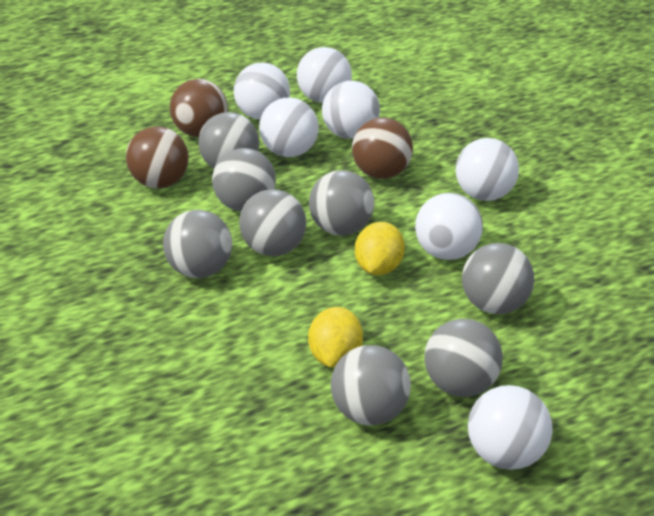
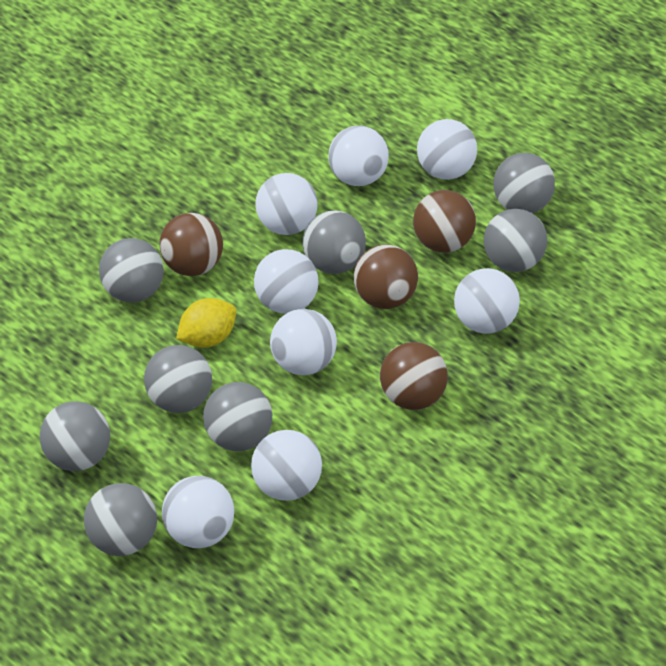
brown ball: [126,126,189,188] [170,79,228,137] [352,117,413,179] = 3 -> [160,213,223,276] [354,245,418,309] [380,342,448,410] [413,190,476,253] = 4
white ball: [234,63,290,120] [259,98,318,157] [297,47,352,103] [322,81,380,139] [415,193,483,260] [455,138,519,201] [468,385,553,470] = 7 -> [162,476,234,548] [251,430,322,501] [254,249,319,314] [255,173,318,235] [270,309,337,375] [328,126,389,186] [417,119,477,180] [454,268,520,334] = 8
yellow lemon: [308,307,363,367] [355,222,405,275] = 2 -> [176,298,236,348] = 1

